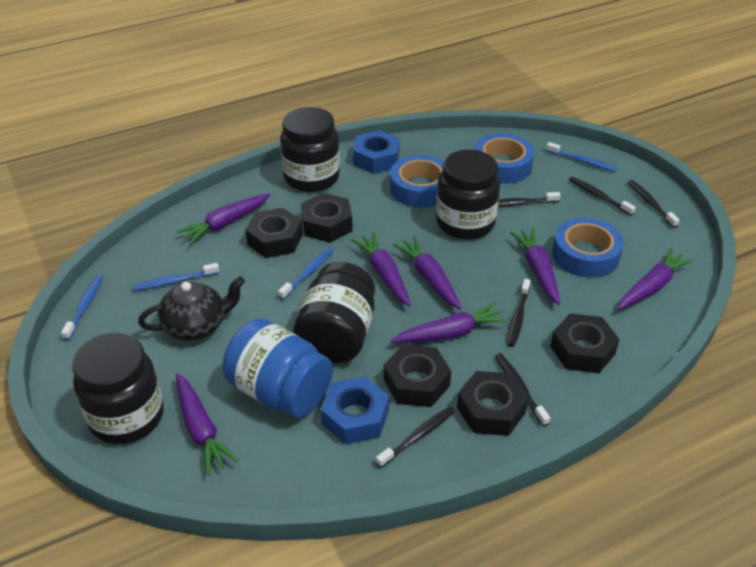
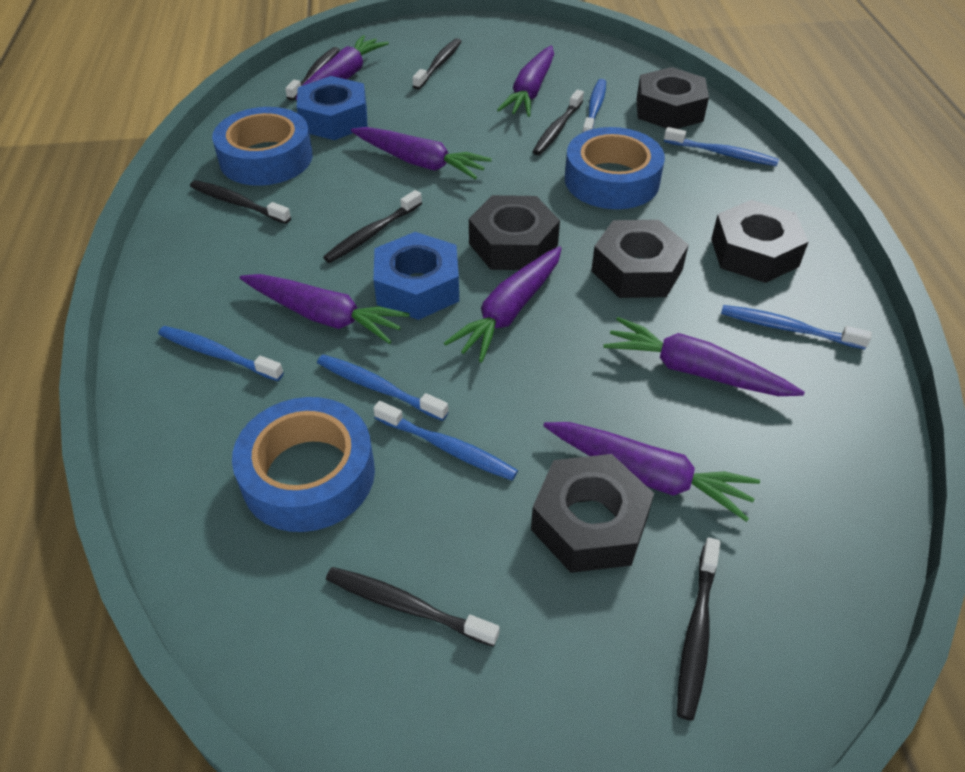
black jar: [72,333,164,444] [280,107,340,192] [293,262,375,363] [436,149,500,240] = 4 -> none = 0
black teapot: [138,276,245,340] = 1 -> none = 0
black toothbrush: [376,407,455,468] [495,353,550,426] [498,192,561,207] [507,279,531,347] [569,177,636,216] [628,180,680,228] = 6 -> [190,180,291,224] [285,47,340,101] [323,190,422,263] [326,567,500,647] [413,38,462,90] [532,90,584,155] [677,537,721,721] = 7
blue jar: [223,319,333,418] = 1 -> none = 0
blue toothbrush: [61,275,103,340] [133,263,219,291] [278,248,334,300] [546,142,617,172] = 4 -> [158,326,284,381] [317,355,448,421] [373,401,518,480] [582,79,606,133] [664,127,779,166] [721,305,872,349] = 6

